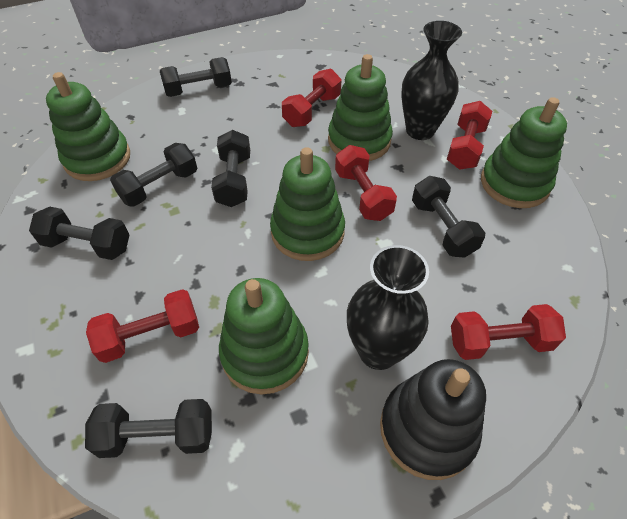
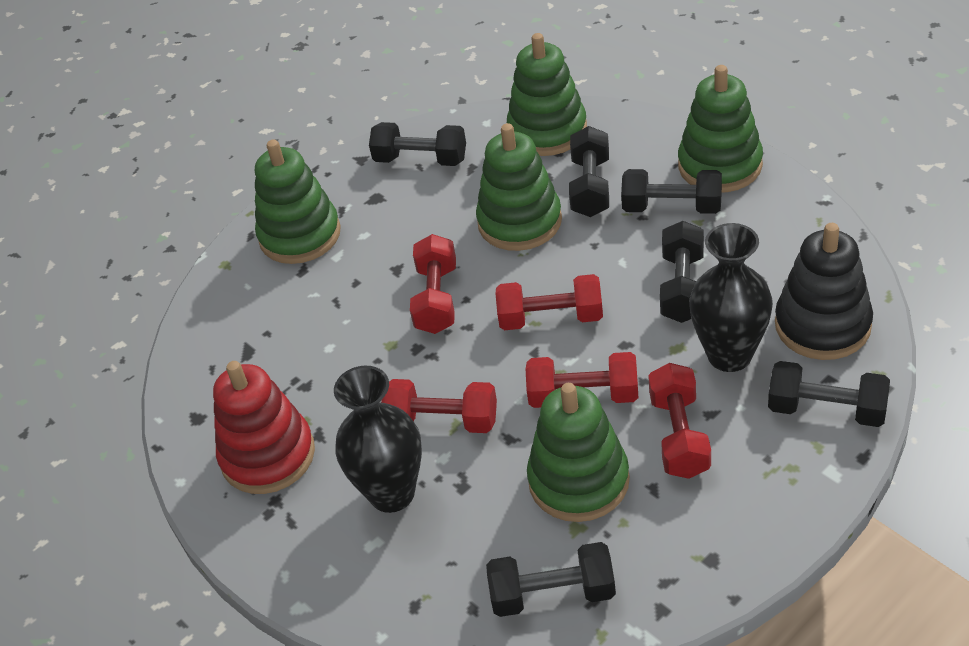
red stacking toy: none = 0 -> [213,361,315,494] = 1

